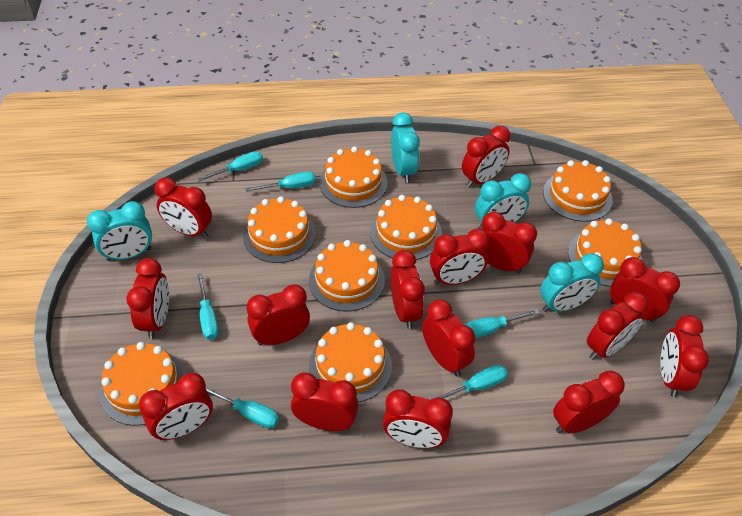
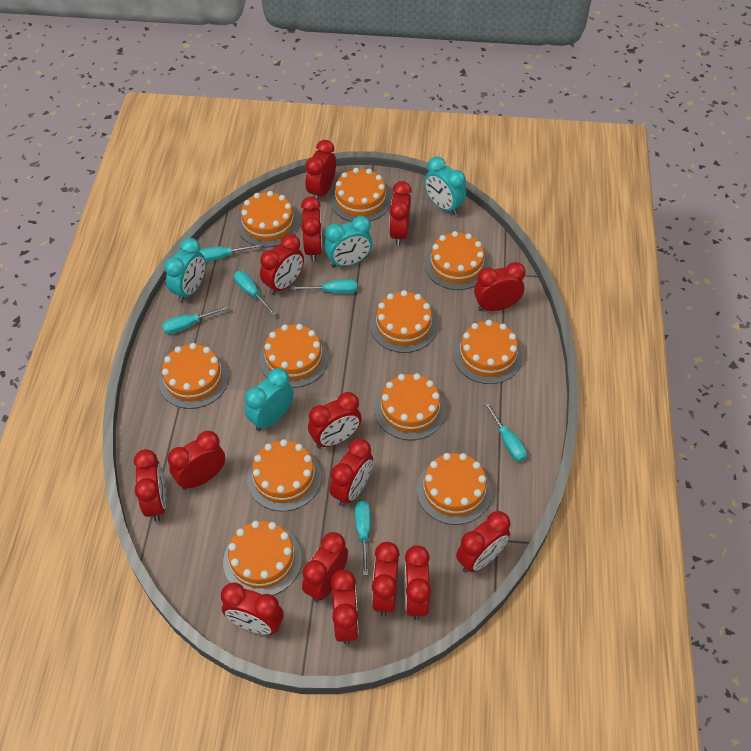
orange cake: [99,342,186,426] [243,196,316,263] [309,240,385,311] [309,322,392,402] [319,146,388,208] [370,195,442,260] [543,160,613,222] [568,219,643,287] = 8 -> [158,343,229,409] [223,521,302,595] [237,191,299,248] [247,439,322,511] [260,324,328,388] [330,168,391,222] [370,290,437,353] [375,373,446,440] [417,453,492,525] [425,231,489,290] [454,320,522,384] = 11

